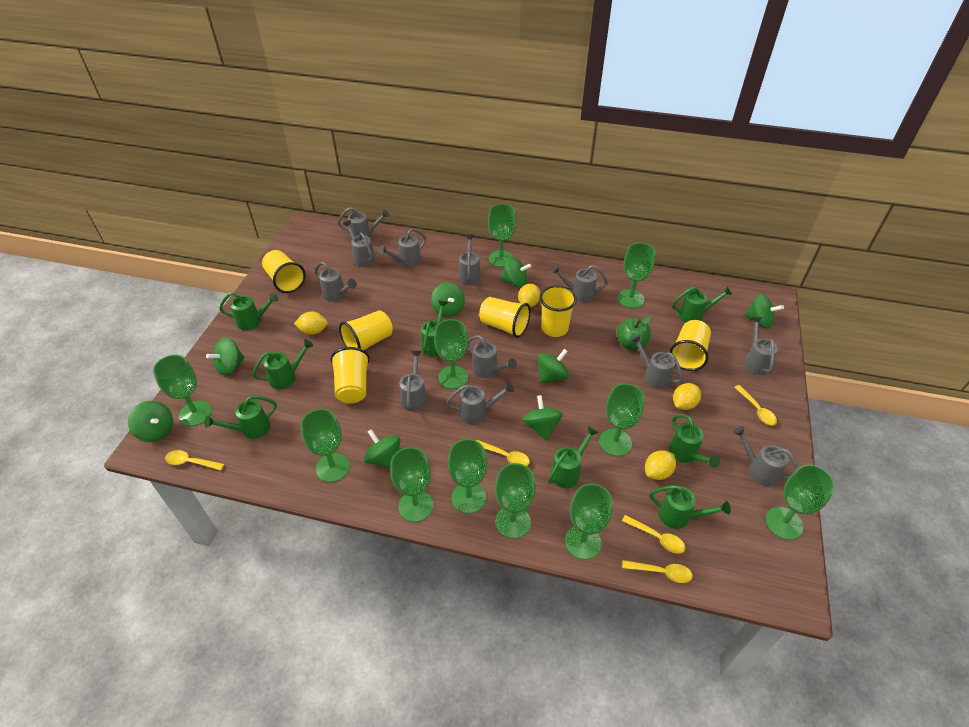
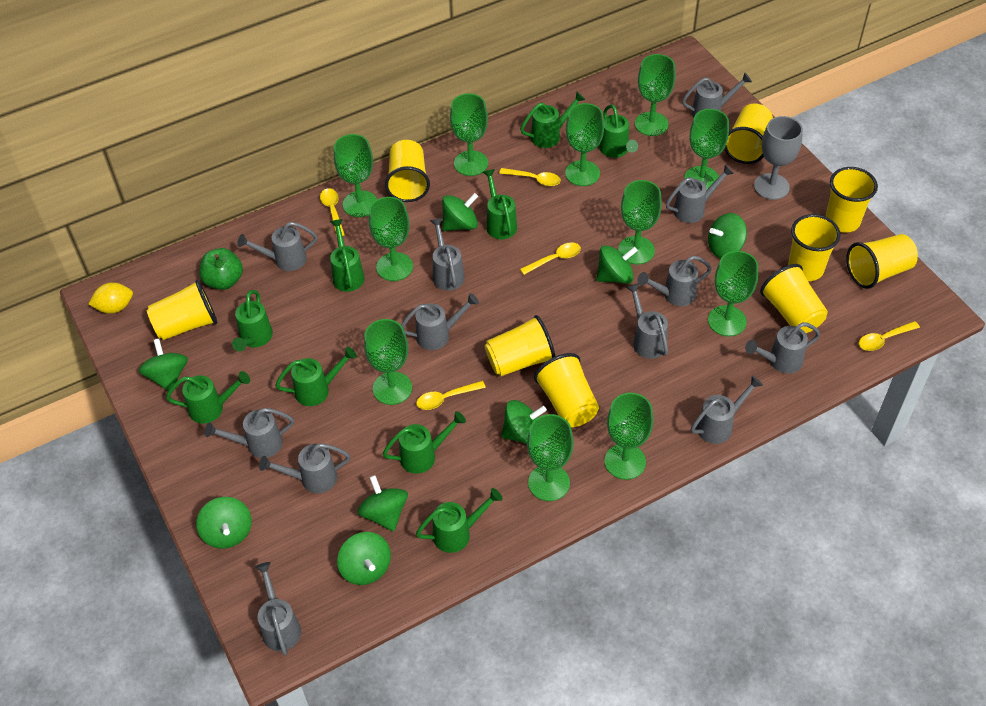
green watering can: [204,396,277,439] [219,292,278,330] [252,339,313,389] [421,300,448,356] [548,426,598,488] [649,485,731,529] [669,414,720,468] [672,287,732,323] = 8 -> [166,371,250,424] [232,290,273,351] [275,347,357,406] [330,219,365,292] [383,411,466,474] [416,488,502,553] [483,169,517,239] [520,91,585,148] [599,104,638,158] = 9
grey goblet: none = 0 -> [754,116,803,200] = 1
yellow cup: [262,250,306,293] [331,347,370,403] [339,310,393,350] [479,297,531,338] [540,285,577,337] [669,320,711,371] = 6 -> [146,279,218,340] [385,140,430,202] [485,315,555,376] [534,353,599,427] [724,104,773,164] [760,264,828,333] [788,214,841,281] [825,167,878,233] [846,234,918,289] = 9
yellow lemon: [294,312,328,335] [518,284,541,307] [645,450,676,480] [673,383,701,410] = 4 -> [89,282,133,314] = 1

